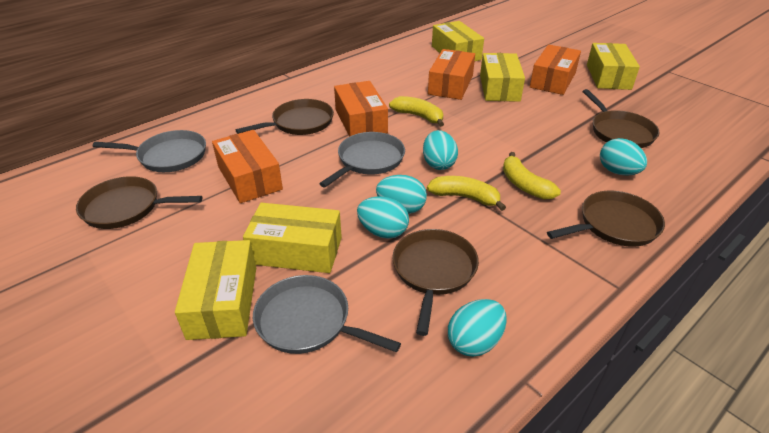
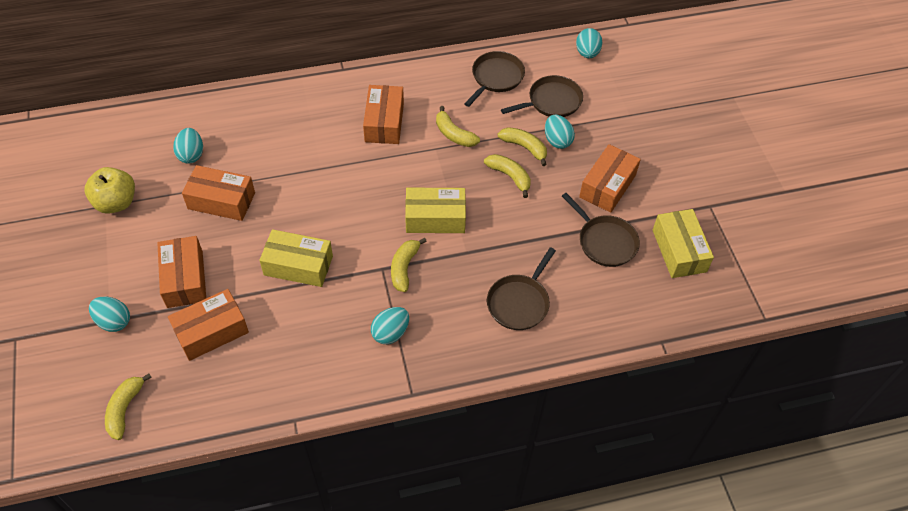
brown pan: [76,176,202,229] [236,99,334,135] [392,229,479,336] [547,191,665,247] [582,89,660,148] = 5 -> [464,51,525,107] [487,247,556,330] [501,75,583,117] [562,193,640,267] = 4
grey pan: [93,130,206,172] [253,275,401,354] [319,132,405,187] = 3 -> none = 0
orange box: [212,130,283,203] [334,81,388,137] [428,49,475,100] [530,44,581,95] = 4 -> [157,236,206,308] [168,289,249,361] [182,165,255,221] [363,85,404,144] [579,144,641,213] = 5
yellow apple: none = 0 -> [85,167,135,214] = 1
yellow banana: [389,96,444,127] [427,176,506,211] [503,152,561,199] = 3 -> [105,374,152,440] [391,238,427,292] [436,106,480,147] [484,154,531,198] [498,127,547,166] = 5
yellow box: [175,240,256,340] [243,203,342,273] [432,21,484,61] [480,53,525,102] [587,43,640,90] = 5 -> [259,229,333,287] [405,188,466,233] [653,209,714,278] = 3

